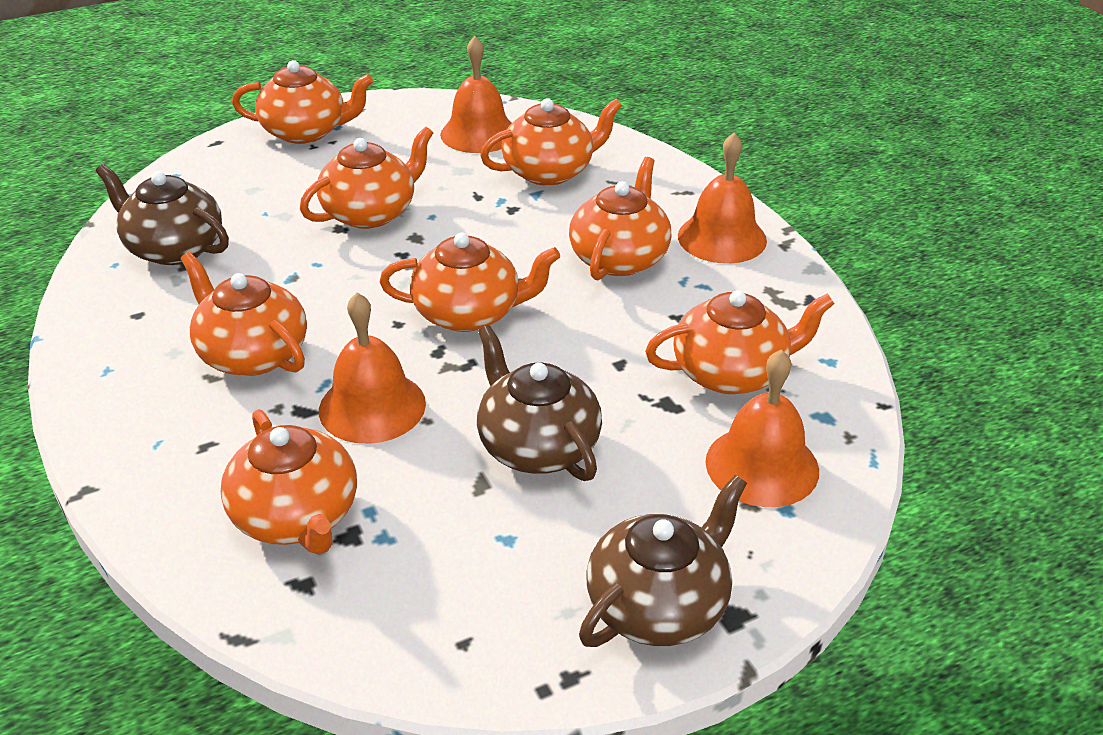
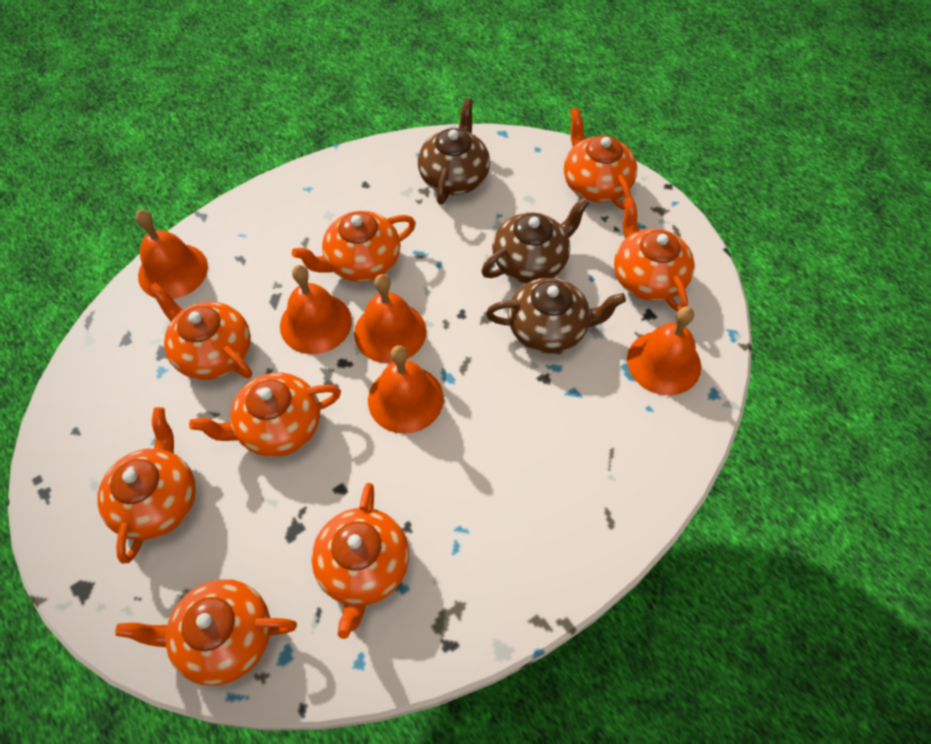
orange bell: [319,292,426,444] [440,36,512,153] [678,133,767,264] [705,349,819,507] = 4 -> [135,209,208,299] [280,265,352,354] [354,274,427,363] [368,345,444,434] [627,307,701,395] = 5

